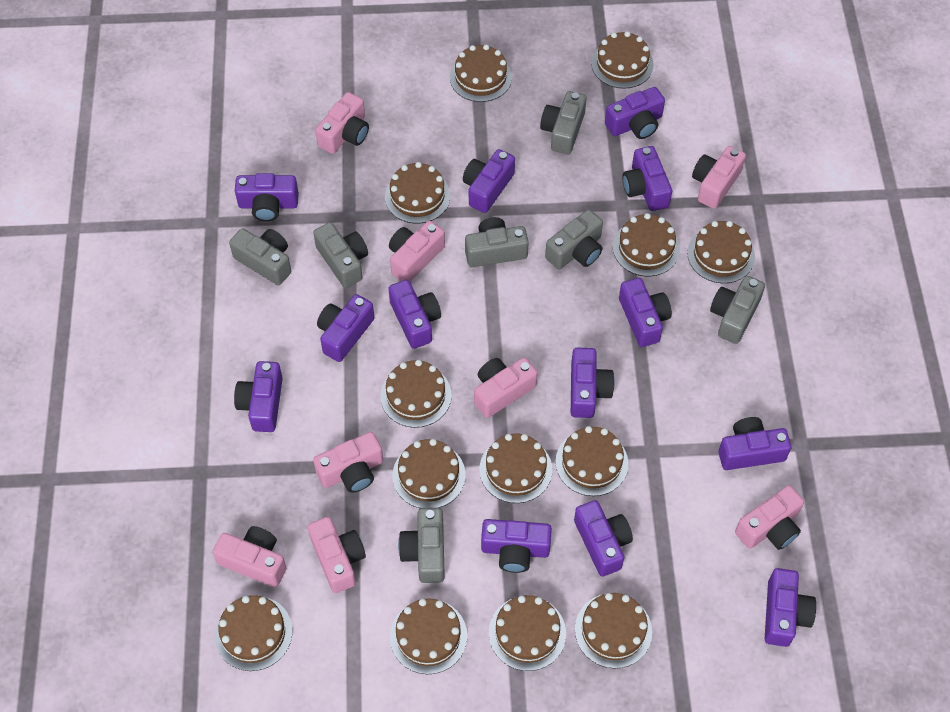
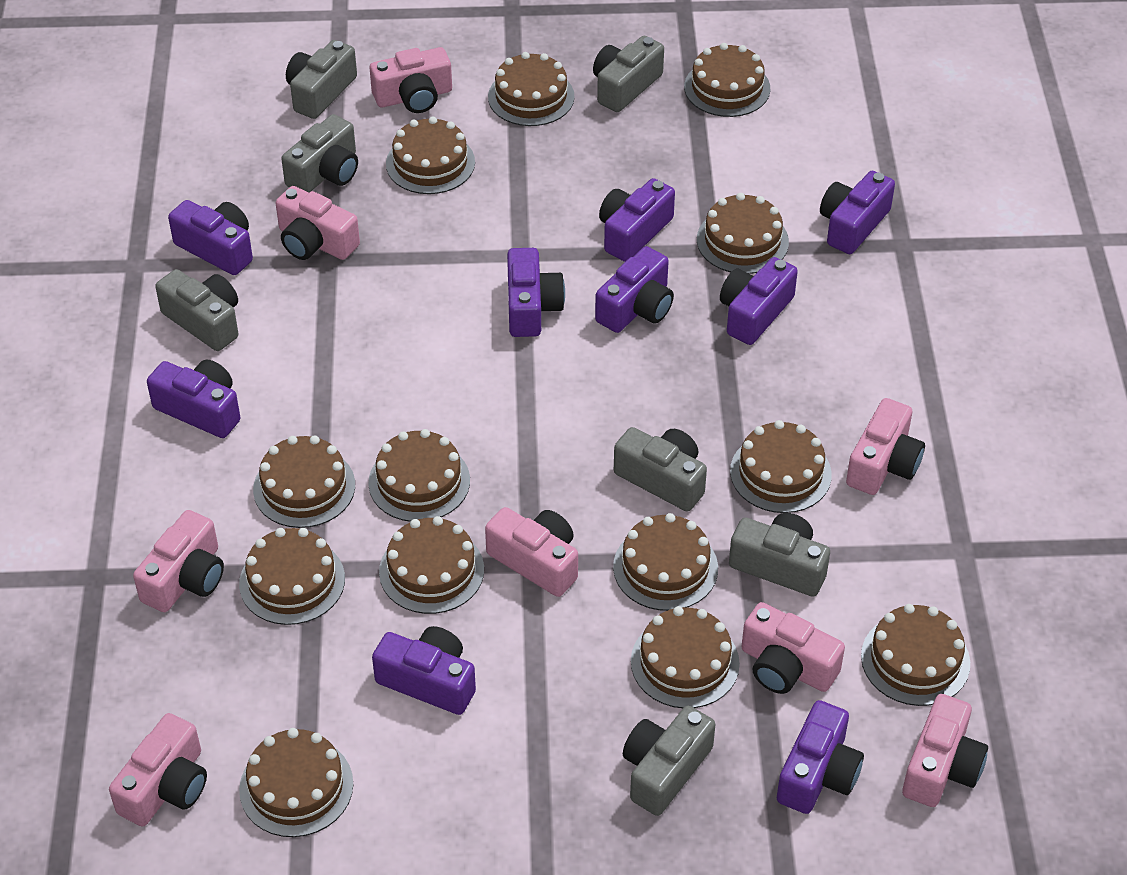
purple camera: [234,361,283,432] [235,173,299,222] [317,294,374,362] [388,280,441,349] [463,149,515,213] [481,519,552,573] [571,347,615,418] [574,500,633,577] [605,87,665,139] [619,278,672,347] [622,146,672,211] [718,417,791,470] [765,568,816,647] = 13 -> [147,359,240,438] [168,200,253,275] [372,626,476,715] [507,248,565,337] [595,246,674,333] [599,178,675,262] [720,257,798,345] [777,700,864,814] [820,171,895,254] = 9

